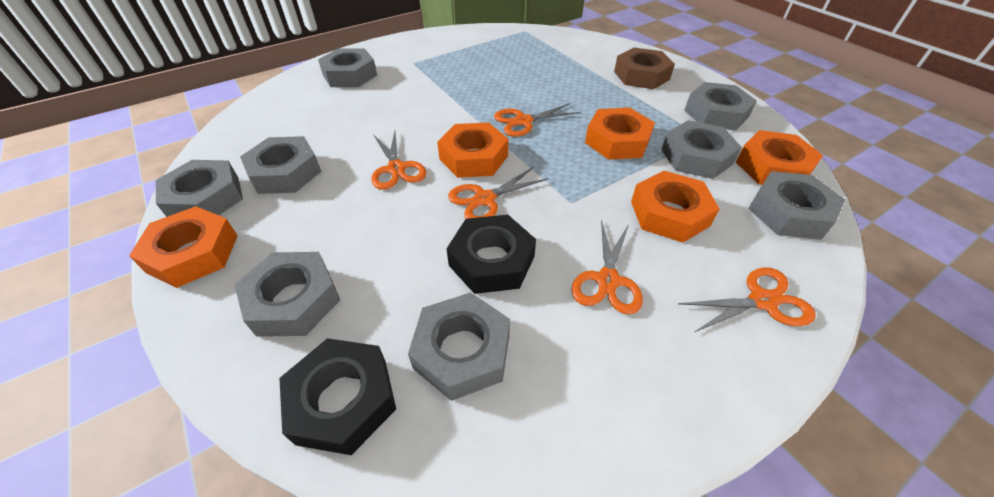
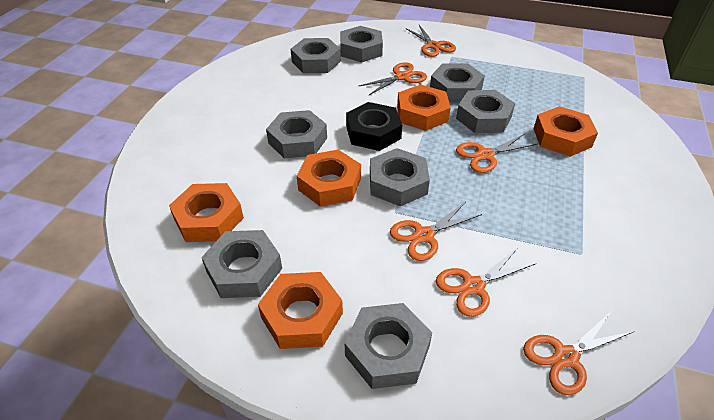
black nut: [279,338,396,455] [447,215,536,294] = 2 -> [346,102,402,151] = 1
brown nut: [614,48,675,89] = 1 -> none = 0
orange scissors: [371,131,426,190] [448,167,549,219] [494,103,580,137] [571,219,643,315] [678,267,816,332] = 5 -> [359,62,427,95] [390,202,482,261] [406,25,456,57] [436,248,536,317] [456,134,538,173] [523,312,635,395] = 6

